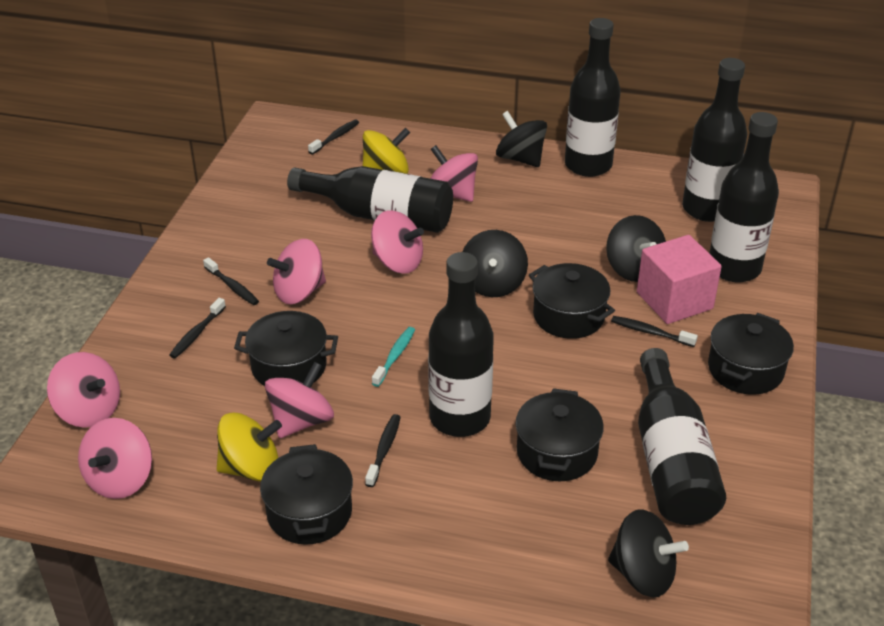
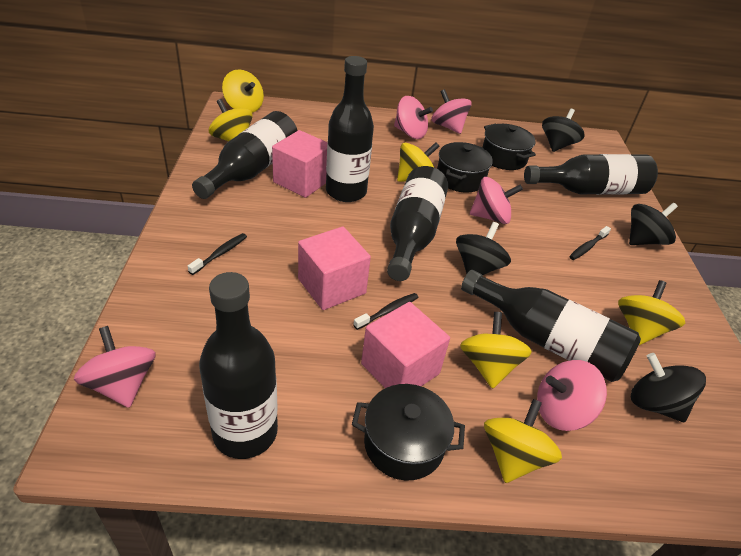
black pot: [234,311,338,386] [260,444,353,545] [516,388,604,481] [529,263,615,339] [708,313,794,395] = 5 -> [352,384,465,481] [437,142,493,193] [482,124,536,170] = 3
black toothbrush: [169,298,226,358] [203,257,259,305] [308,120,359,154] [365,414,401,487] [611,316,698,347] = 5 -> [188,233,247,275] [353,293,419,330] [569,226,611,260] = 3
pink cube: [637,235,722,324] = 1 -> [272,130,327,198] [298,227,371,310] [361,302,450,388] = 3
pink spinning top: [47,352,120,428] [78,418,152,499] [265,362,334,438] [267,239,326,304] [371,210,424,274] [430,145,478,202] = 6 -> [74,326,156,408] [394,96,433,139] [431,89,472,134] [470,177,523,224] [537,360,607,431] = 5
turquoise toothbrush: [372,327,415,387] = 1 -> none = 0
yellow spinning top: [217,413,282,482] [363,128,410,174] = 2 -> [209,99,253,142] [222,69,264,113] [397,142,439,182] [460,312,532,389] [484,399,562,483] [618,280,685,345] = 6

